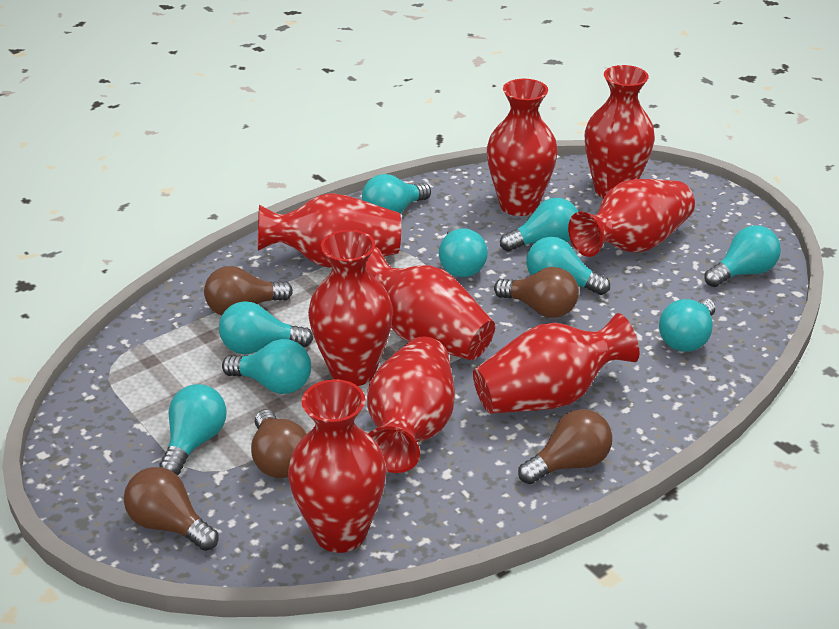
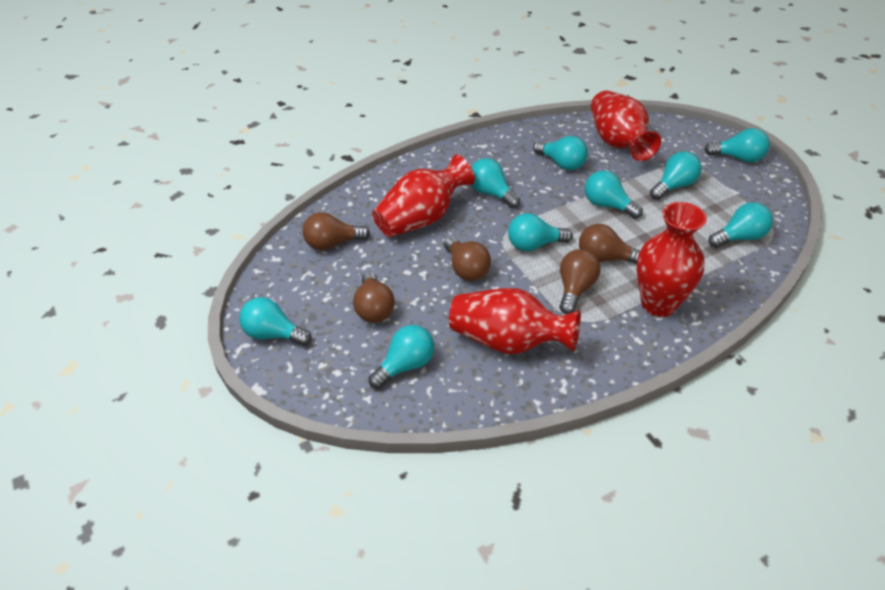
red vase: [258,193,401,268] [288,379,386,553] [308,230,393,386] [365,247,495,360] [367,337,455,473] [473,313,639,414] [487,79,558,216] [568,179,695,257] [585,65,655,198] = 9 -> [372,155,475,237] [449,288,581,354] [591,91,661,161] [636,202,707,317] = 4

